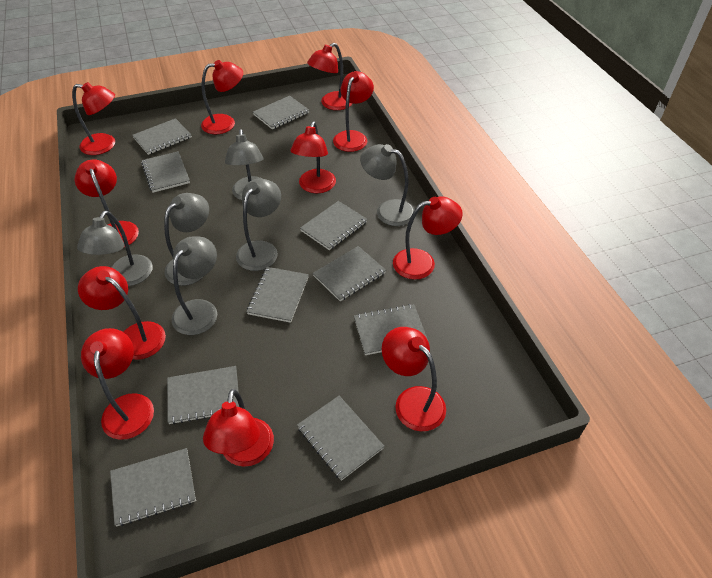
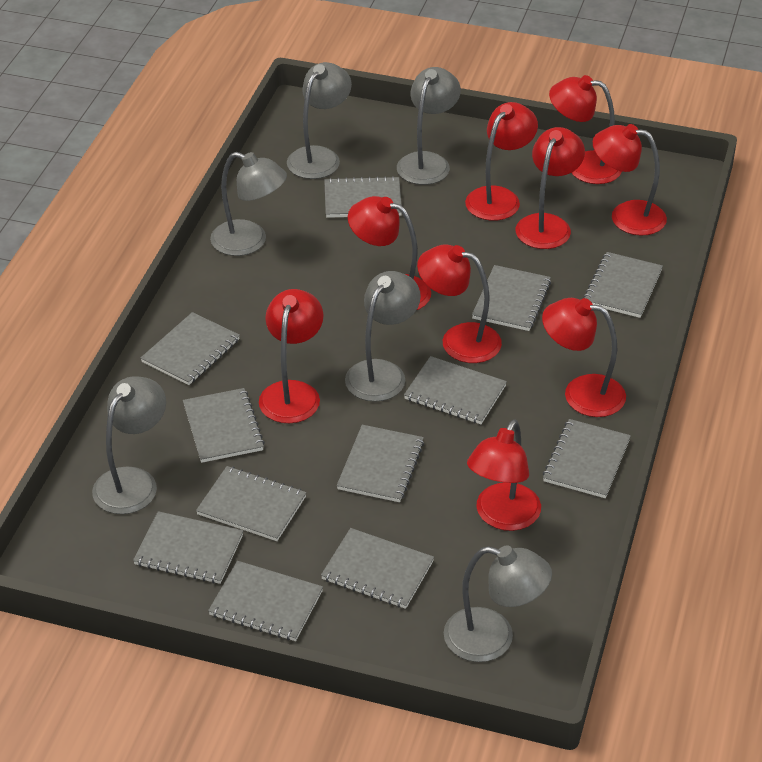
grey notebook: [110,448,196,526] [132,118,192,155] [141,151,190,193] [167,366,239,425] [247,267,309,323] [253,96,309,130] [297,396,385,481] [300,201,368,250] [313,246,386,301] [354,304,428,355] = 10 -> [133,511,243,584] [141,312,240,385] [183,388,265,463] [196,466,307,541] [208,561,323,641] [321,528,434,609] [324,176,402,218] [337,425,424,502] [404,356,507,424] [472,265,551,331] [543,419,631,498] [583,252,663,318] = 12
red lamp: [72,82,115,155] [75,159,139,247] [78,266,166,360] [81,328,154,440] [201,60,243,134] [203,389,274,467] [290,122,336,193] [307,43,353,110] [333,71,374,152] [382,327,446,431] [393,196,463,280] = 11 -> [259,289,323,423] [348,196,431,310] [417,244,502,363] [465,102,538,221] [467,420,541,531] [515,127,585,249] [542,298,626,417] [549,75,622,184] [593,124,667,236] = 9

